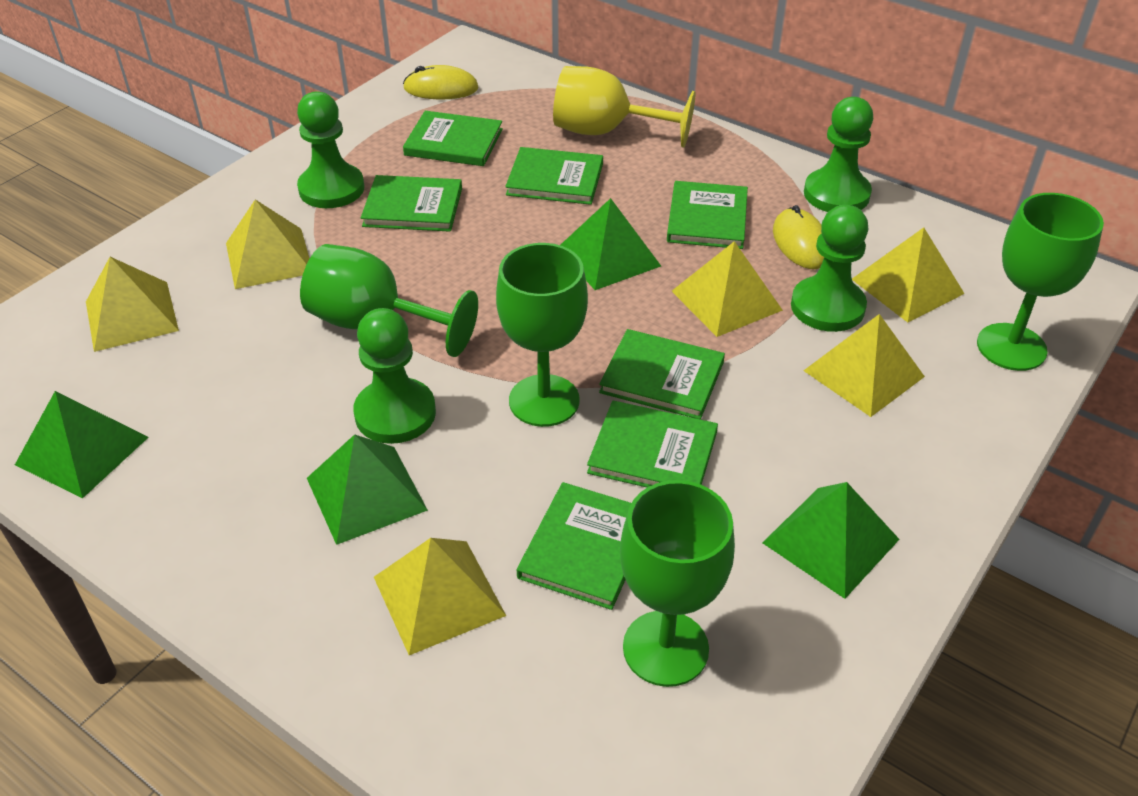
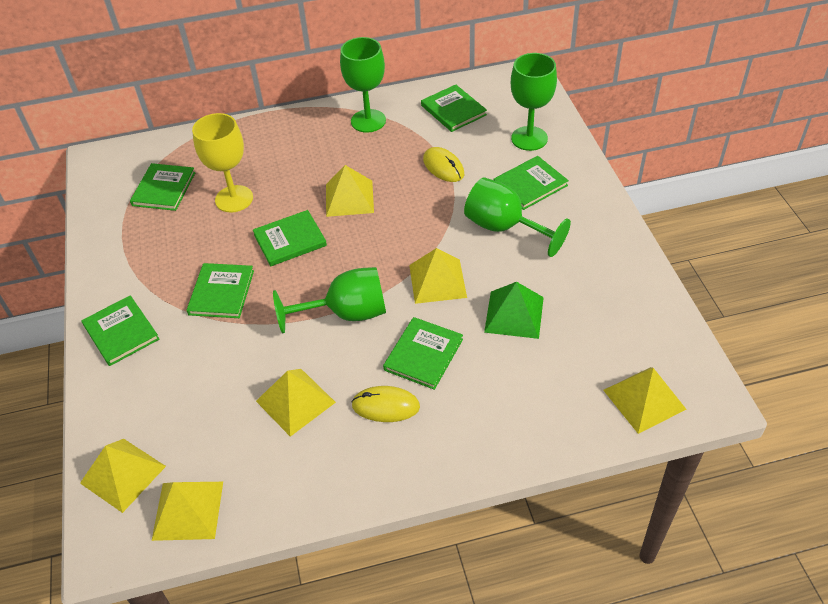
green pawn: [297,91,364,208] [353,308,436,444] [791,205,868,332] [804,97,873,212] = 4 -> none = 0
green pyramid: [15,391,149,499] [307,434,428,545] [561,198,661,290] [763,482,900,599] = 4 -> [484,282,544,339] = 1

